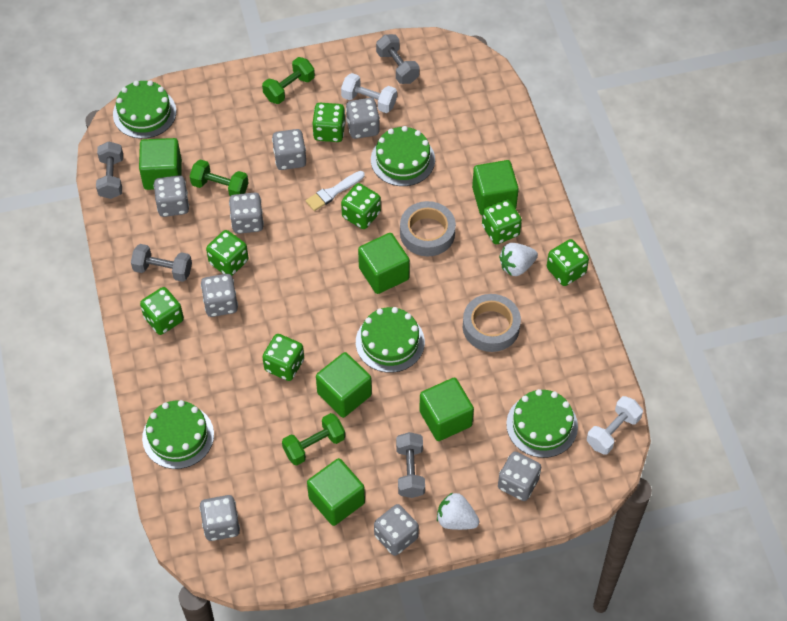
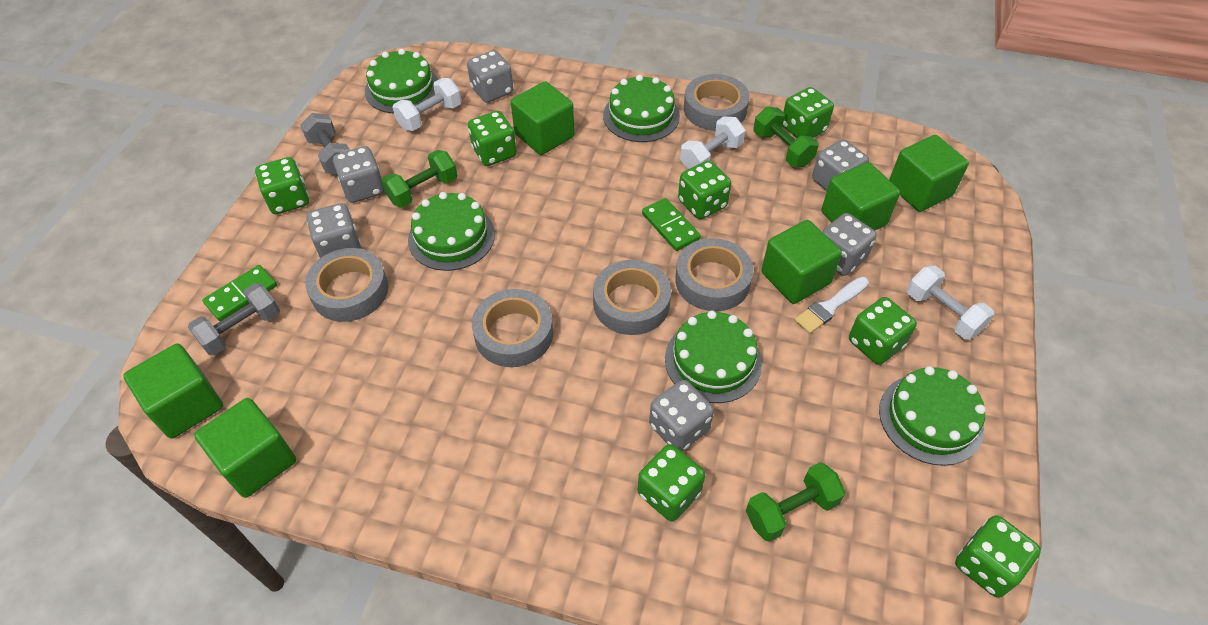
green domino: none = 0 -> [202,265,277,321] [642,198,701,251] = 2
grey dice: [154,175,189,217] [200,495,240,541] [201,274,238,317] [229,192,264,234] [272,129,306,170] [346,98,380,139] [374,504,419,556] [498,452,541,501] = 8 -> [307,203,361,258] [333,146,384,203] [467,50,514,103] [649,380,714,451] [812,139,869,191] [822,213,877,276] = 6
grey dumbbell: [96,141,123,199] [131,244,192,282] [376,34,419,84] [396,432,425,498] = 4 -> [188,283,280,356] [300,113,350,174] = 2
grey tape: [400,201,456,256] [463,294,521,352] = 2 -> [305,248,388,322] [472,289,553,367] [593,260,671,335] [675,238,754,311] [684,74,750,131] = 5
white dumbbell: [341,73,397,113] [587,396,643,455] = 2 -> [392,78,461,131] [680,117,745,170] [907,266,994,340] = 3
white strawberry: [437,493,479,530] [499,243,538,276] = 2 -> none = 0

